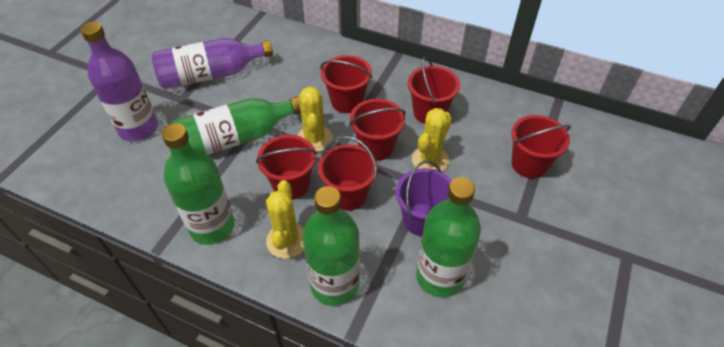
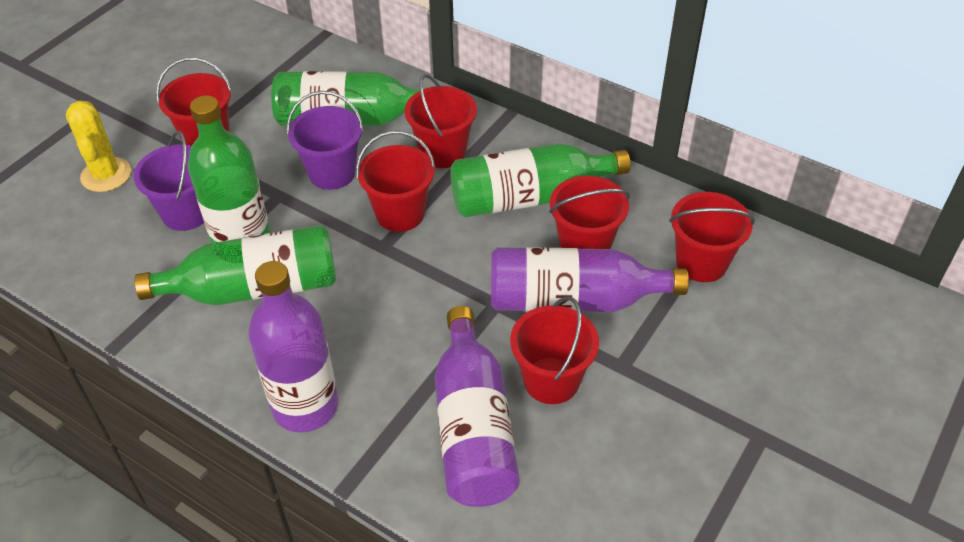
purple bottle: [80,22,158,141] [152,38,273,89] = 2 -> [248,261,338,433] [434,306,520,507] [491,247,689,312] = 3
purple bucket: [396,160,452,236] = 1 -> [134,131,204,231] [287,91,364,190] = 2
yellow cactus: [266,180,304,259] [297,86,333,152] [412,108,452,172] = 3 -> [66,101,131,192] = 1

